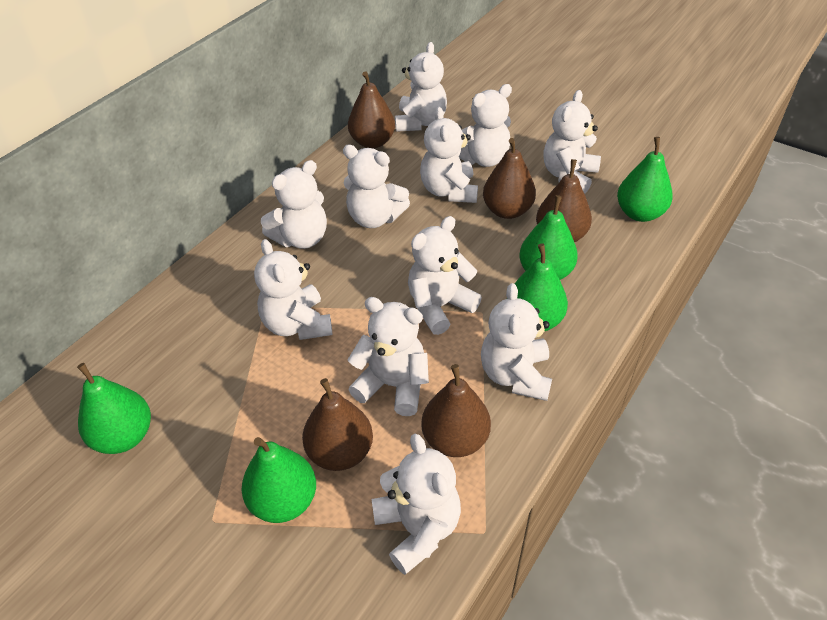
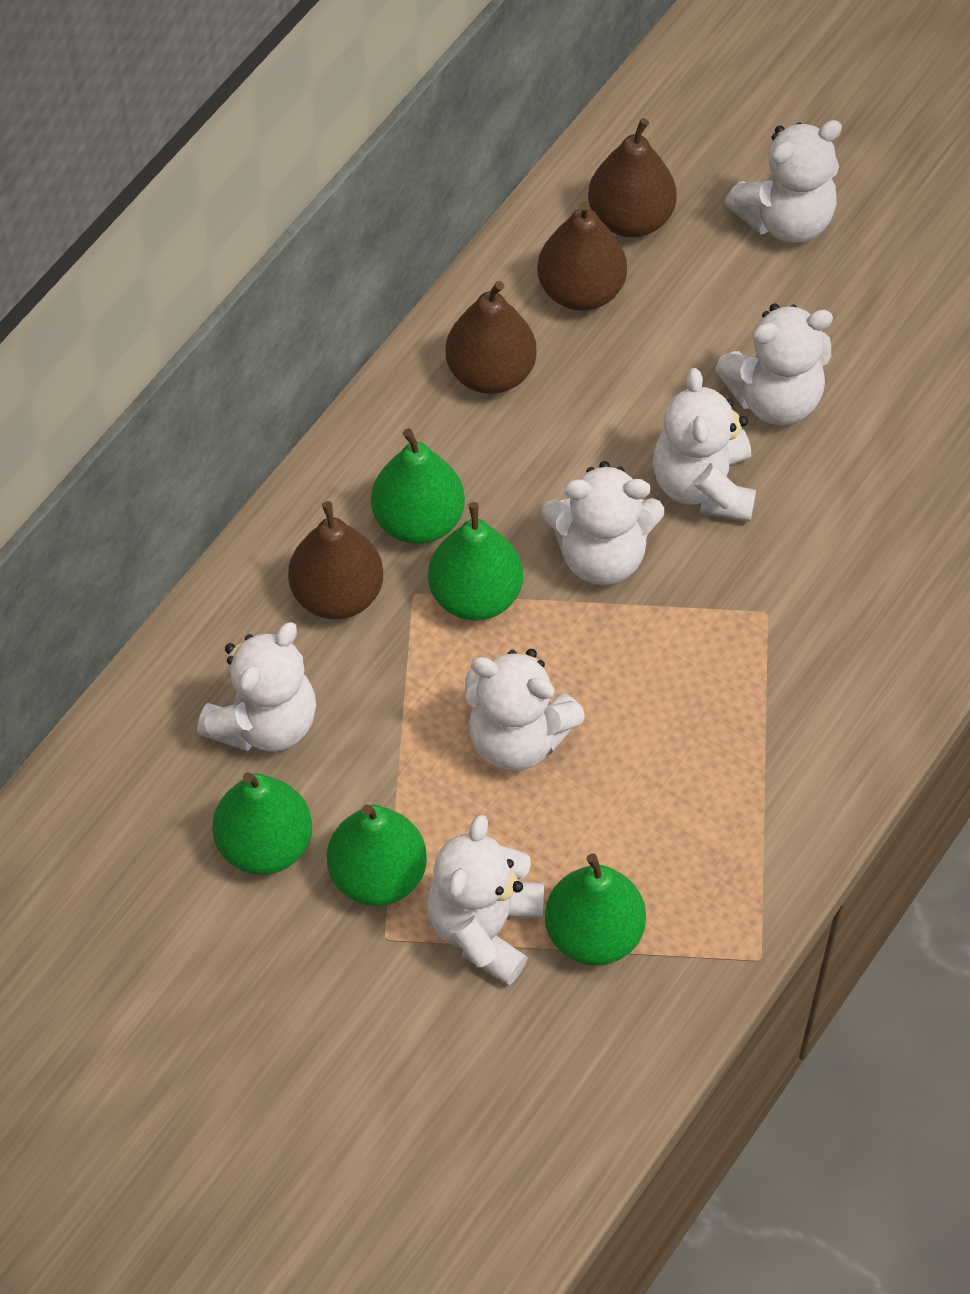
brown pear: [302,378,373,471] [348,71,395,149] [421,364,491,457] [483,138,536,219] [536,159,592,242] = 5 -> [288,501,383,619] [446,281,537,394] [537,201,627,311] [588,118,677,237] = 4
white teddy bear: [254,239,332,340] [261,160,327,249] [343,145,410,228] [348,297,429,416] [372,434,461,575] [395,42,447,132] [408,216,482,335] [420,107,478,203] [459,84,512,167] [481,283,552,401] [543,90,601,194] = 11 -> [197,622,316,752] [427,814,544,985] [465,649,585,771] [542,461,664,585] [653,368,756,522] [715,304,833,425] [725,120,842,243] = 7

